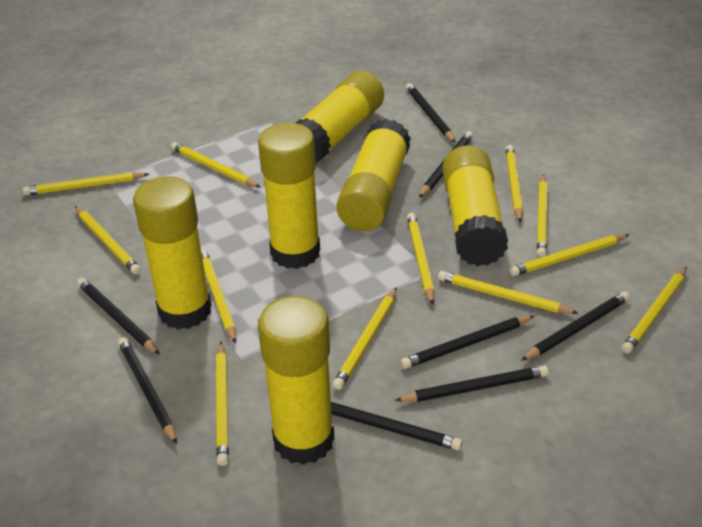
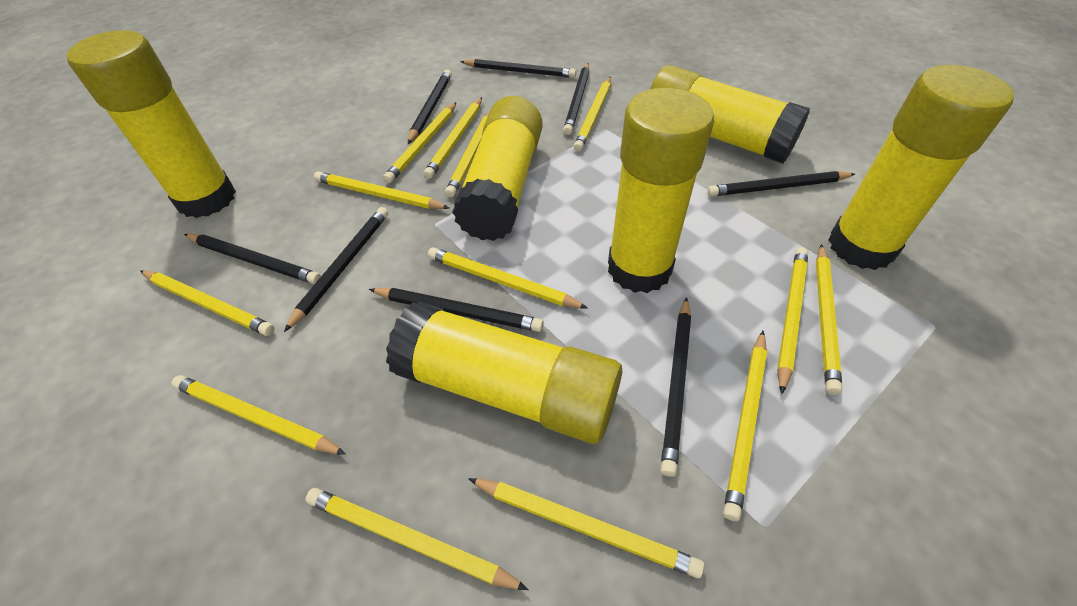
yellow pencil: [23,172,149,195] [75,206,141,274] [171,142,261,188] [201,249,236,344] [216,342,229,466] [333,287,397,390] [407,213,434,305] [438,271,579,314] [505,145,523,223] [509,234,630,276] [537,174,548,258] [622,267,687,354] = 12 -> [140,271,275,336] [171,375,346,455] [305,488,529,590] [314,171,449,209] [383,102,457,183] [424,97,482,179] [428,247,588,308] [445,112,489,197] [468,478,704,578] [573,77,611,151] [723,331,767,521] [777,247,808,395] [816,244,842,395] = 13

